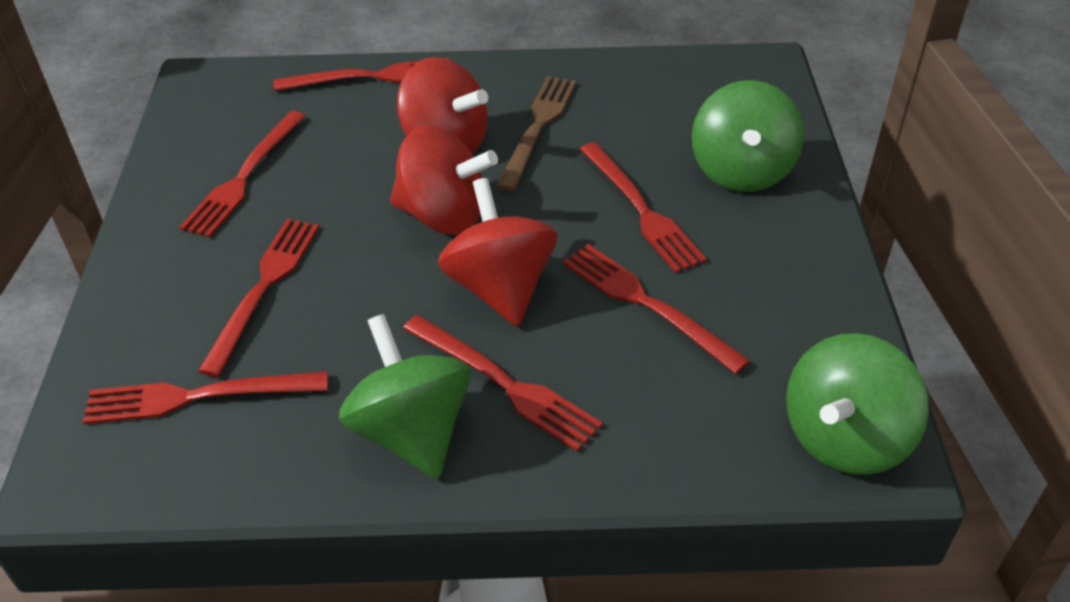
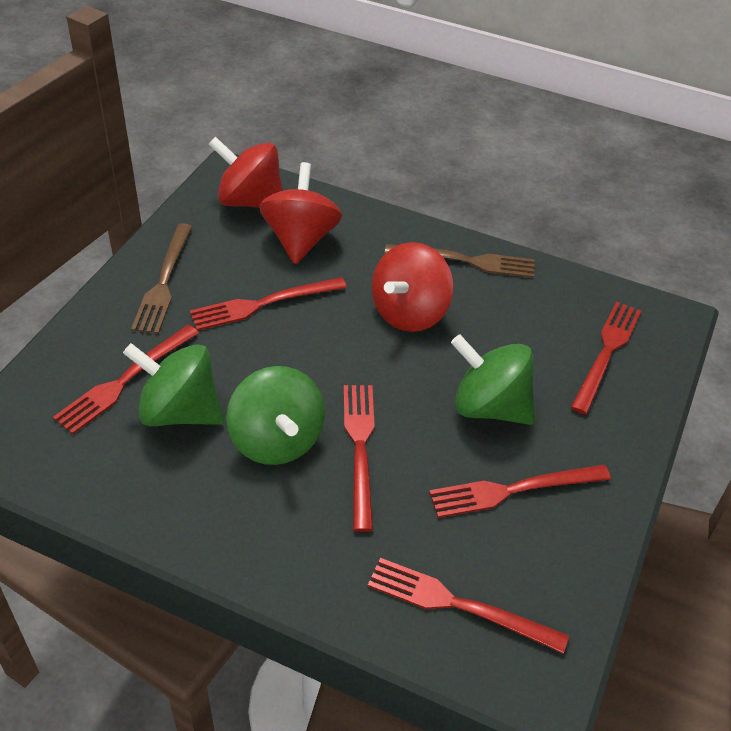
brown fork: [496,76,576,191] = 1 -> [131,223,192,334] [385,244,535,278] = 2
red fork: [83,371,328,424] [179,111,306,238] [198,219,319,377] [273,58,449,91] [403,315,603,451] [563,244,750,374] [580,142,707,273] = 7 -> [53,325,199,434] [190,277,347,331] [344,385,375,532] [368,558,569,654] [429,465,611,518] [570,302,641,415] = 6

